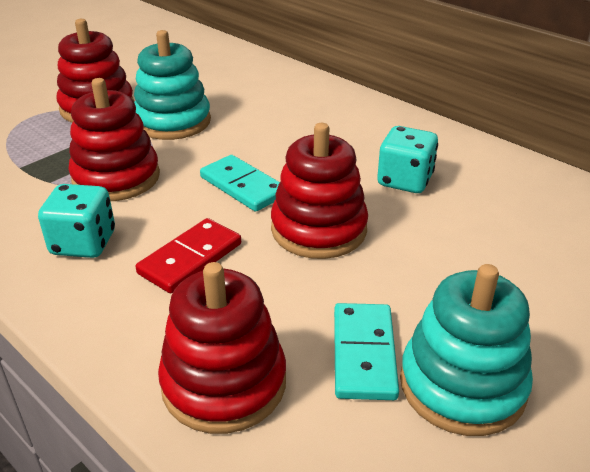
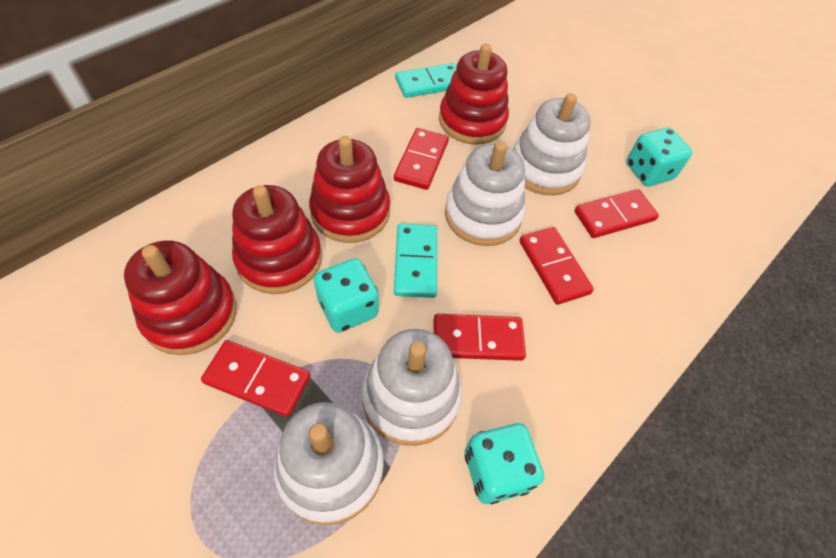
red domino: [136,218,241,293] = 1 -> [201,340,311,417] [394,128,449,190] [434,314,526,361] [519,227,594,305] [574,189,659,238] = 5
turquoise dice: [38,184,115,258] [377,126,438,193] = 2 -> [314,258,379,333] [465,423,544,504] [626,128,692,187] = 3
turquoise stacking toy: [134,30,211,140] [400,264,533,436] = 2 -> none = 0
white stacking toy: none = 0 -> [274,402,384,525] [362,329,462,446] [445,141,525,246] [513,93,591,196] = 4

